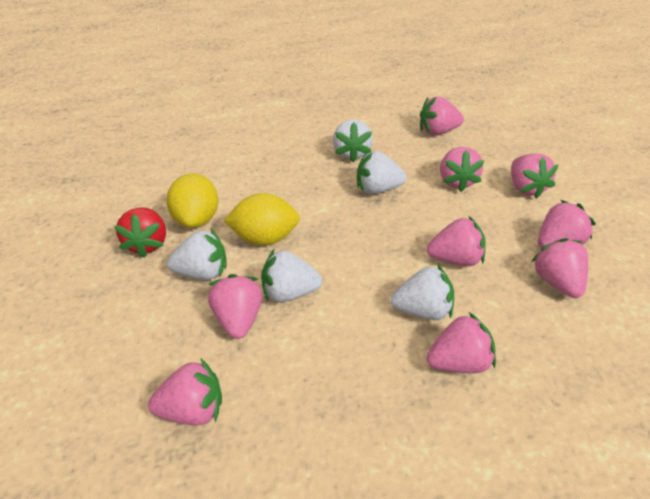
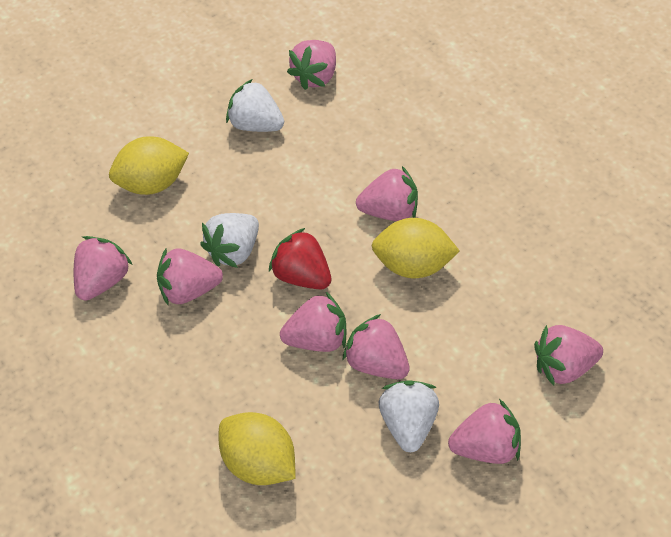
pink strawberry: [148,359,222,426] [208,274,263,339] [420,96,464,135] [426,312,496,373] [427,216,486,266] [440,147,485,192] [511,154,559,199] [531,238,588,298] [538,200,596,248] = 9 -> [74,236,132,301] [157,248,223,305] [280,292,346,352] [287,40,336,90] [343,314,410,379] [356,166,418,221] [448,399,521,464] [534,325,603,386] = 8
white strawberry: [167,229,227,280] [261,250,322,302] [333,120,373,162] [357,150,407,194] [391,264,454,320] = 5 -> [200,213,259,268] [226,79,284,132] [379,380,439,452] = 3
yellow lemon: [167,173,218,228] [224,193,300,245] = 2 -> [109,136,189,195] [218,412,296,485] [371,218,460,278] = 3

